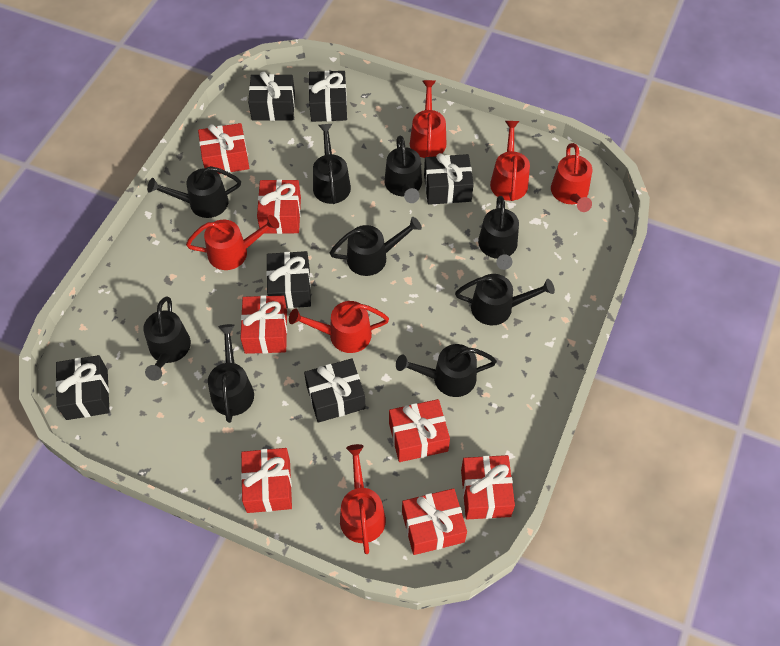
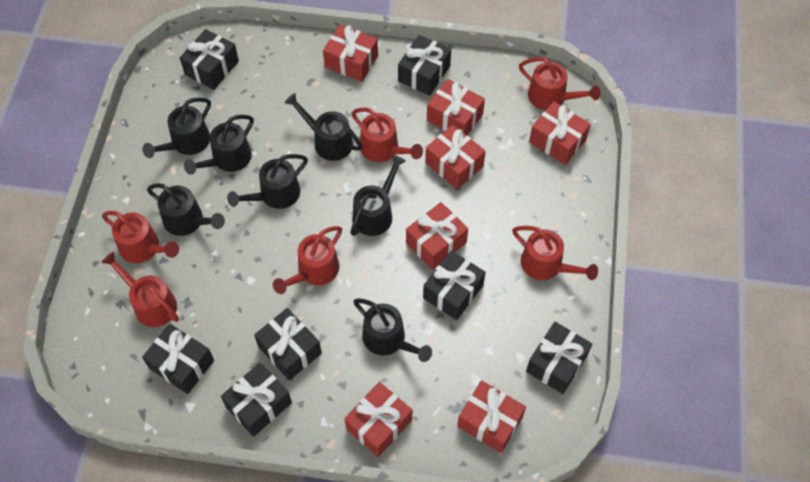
black gift: [55,355,110,420] [248,71,295,121] [266,251,311,308] [304,358,366,423] [309,71,347,122] [424,153,474,205] = 6 -> [142,324,214,394] [180,29,239,90] [221,363,292,437] [254,308,322,380] [398,35,451,96] [423,250,486,320] [526,322,592,394] = 7
black watering can: [143,296,191,381] [147,166,241,218] [208,324,254,423] [313,124,351,204] [330,217,422,276] [384,136,422,203] [396,344,497,397] [455,274,555,325] [478,196,519,270] = 9 -> [142,98,211,158] [147,183,225,236] [184,115,254,175] [227,154,308,209] [285,93,363,161] [350,155,406,236] [353,298,432,362] = 7

